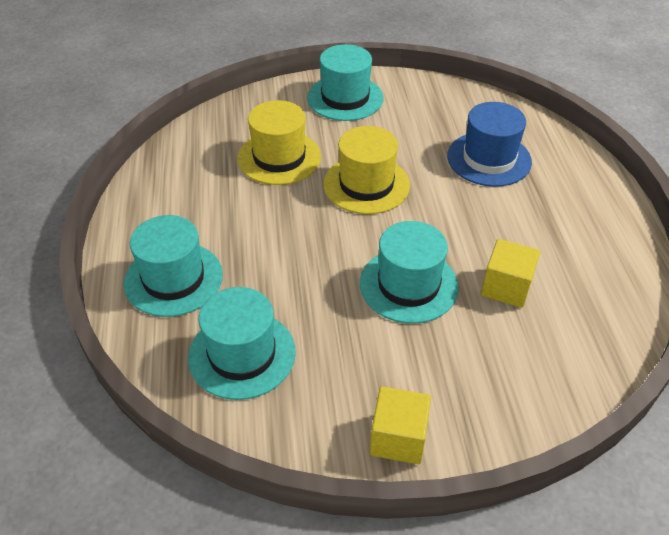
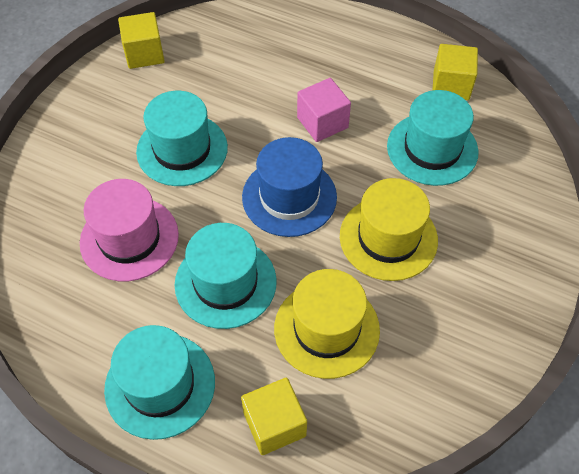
pink cube: none = 0 -> [297,78,351,142] = 1
pink hat: none = 0 -> [80,179,179,281] = 1
yellow cube: [370,386,431,464] [481,239,540,308] = 2 -> [118,12,165,69] [241,378,307,455] [433,44,478,100] = 3

